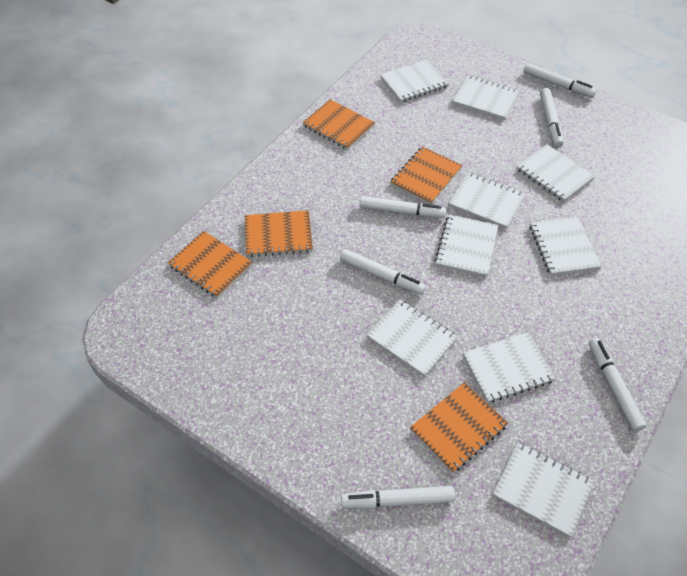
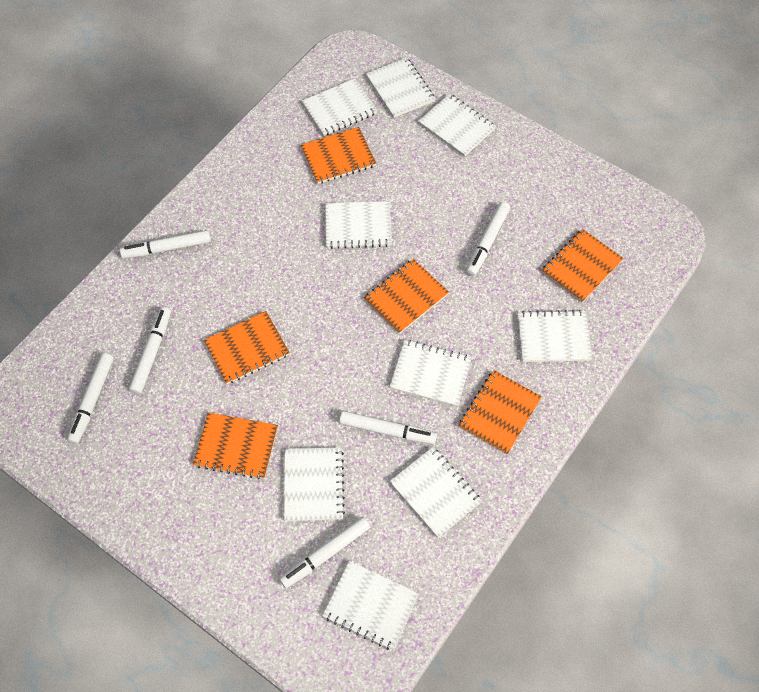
orange notebook: [168,231,253,298] [245,210,313,257] [302,99,375,150] [390,146,462,204] [410,382,508,473] = 5 -> [193,412,278,479] [204,311,290,384] [301,127,376,184] [364,259,449,334] [458,370,542,455] [542,229,624,302] = 6

